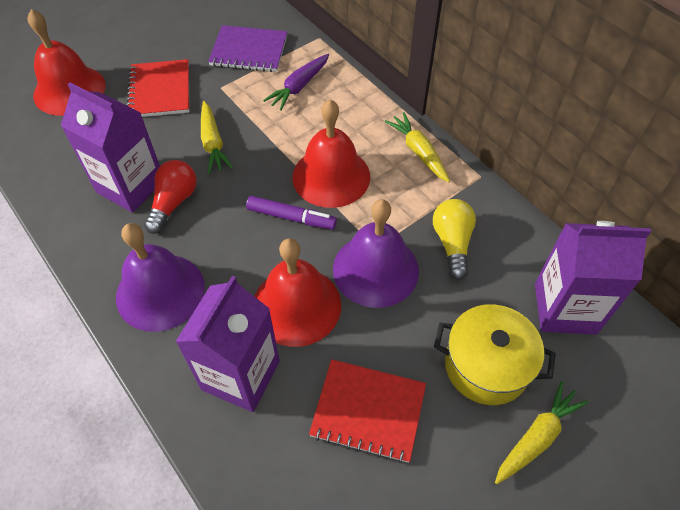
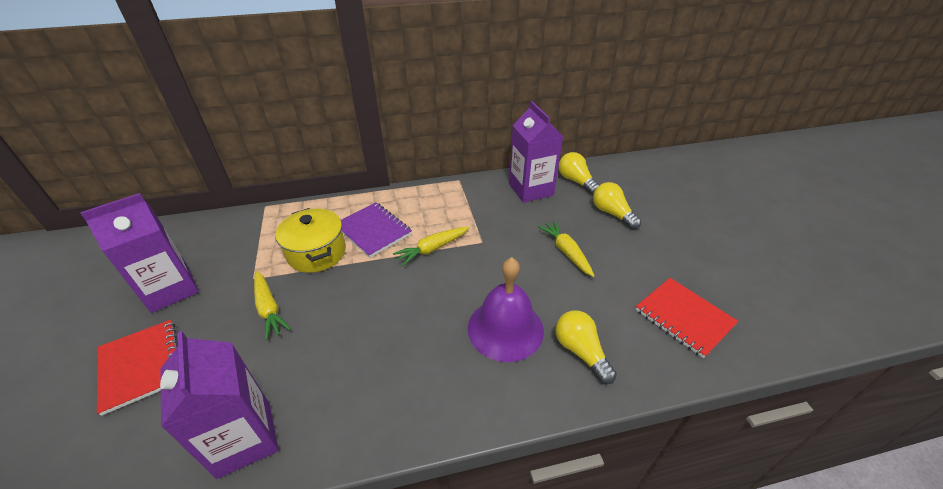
purple bell: [116,223,205,332] [333,199,419,308] = 2 -> [468,257,544,362] = 1
purple carrot: [263,54,329,111] = 1 -> none = 0
purple marker: [246,196,337,229] = 1 -> none = 0
red bell: [27,9,106,116] [255,238,341,347] [292,99,370,208] = 3 -> none = 0
red light bulb: [144,160,197,234] = 1 -> none = 0
yellow light bulb: [433,199,476,280] = 1 -> [556,310,617,384] [559,152,599,195] [593,182,641,229] = 3

